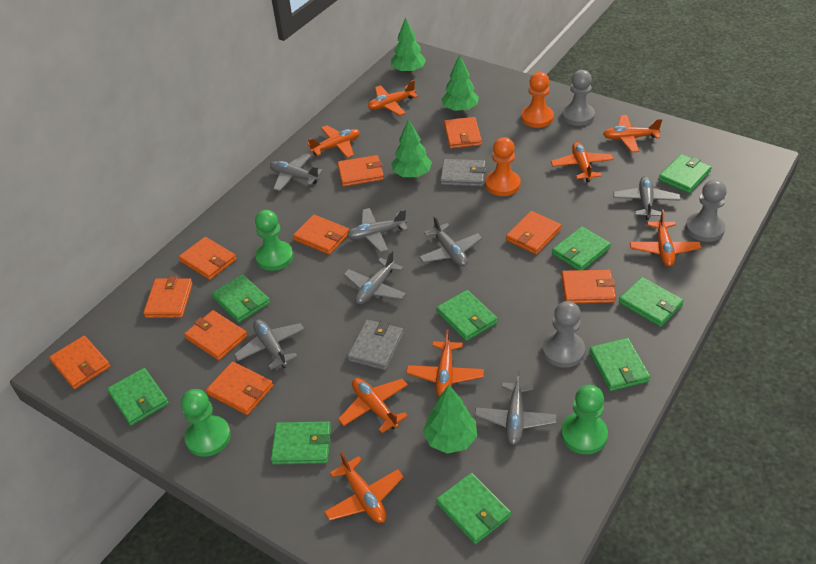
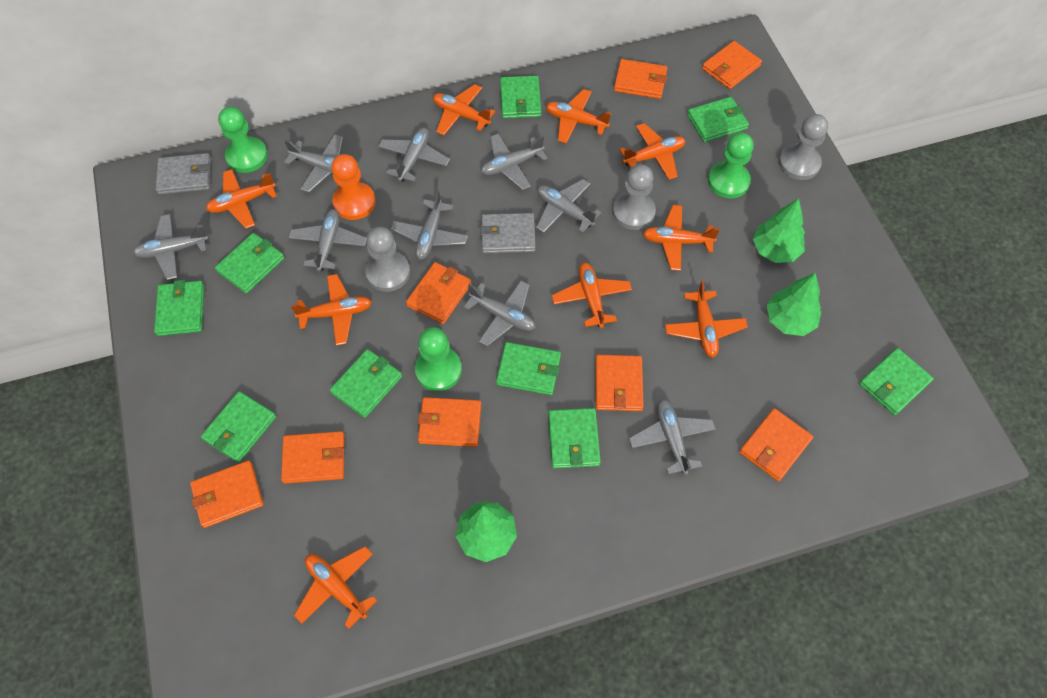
green tree: [391,18,426,73] [392,119,432,177] [423,385,477,454] [441,55,479,112] = 4 -> [455,501,517,562] [753,198,805,263] [767,273,821,336] = 3
grey plane: [234,319,305,370] [270,153,323,192] [343,250,406,305] [347,208,408,253] [419,216,482,267] [475,371,557,445] [613,176,681,220] = 7 -> [133,214,209,280] [284,135,343,192] [288,209,366,271] [378,127,450,182] [391,190,468,260] [464,281,535,346] [481,134,548,190] [536,179,601,233] [629,399,716,475] = 9
orange pawn: [485,137,521,196] [521,72,554,128] = 2 -> [331,154,376,220] = 1
orange plane: [307,125,360,158] [324,452,404,523] [338,378,408,433] [368,80,418,116] [406,330,484,397] [551,142,614,182] [603,115,662,152] [630,209,701,267] = 8 -> [206,169,277,229] [291,274,372,345] [294,546,377,629] [433,84,495,135] [546,89,611,143] [552,263,632,328] [619,123,685,180] [643,205,720,271] [665,280,748,357] = 9
orange wallet: [49,336,110,389] [143,276,193,318] [179,237,237,280] [184,310,247,360] [206,362,273,415] [293,215,349,255] [337,155,384,187] [444,117,482,149] [506,211,561,255] [562,270,616,303] = 10 -> [190,460,264,528] [281,431,344,484] [406,262,472,324] [418,397,481,447] [595,355,644,411] [614,59,667,99] [702,41,762,89] [739,408,813,481] = 8

